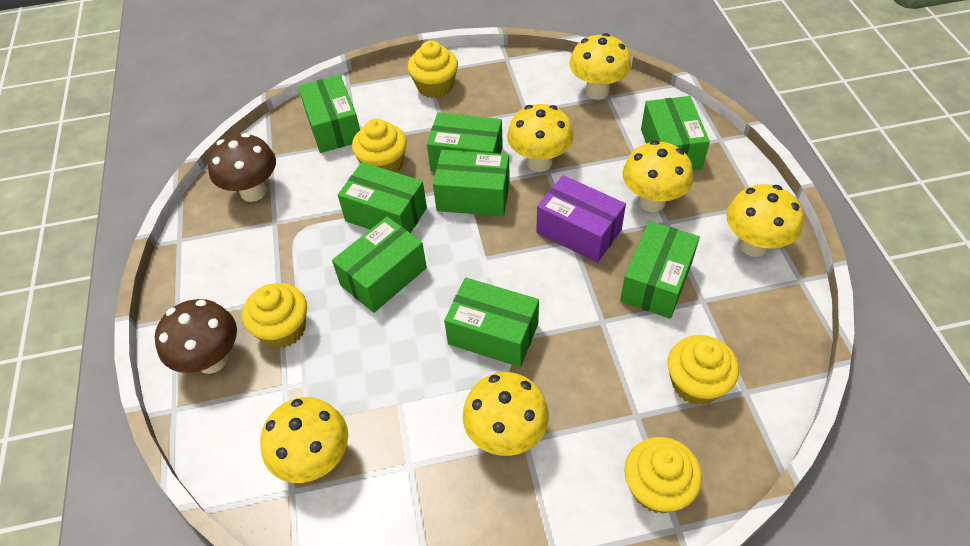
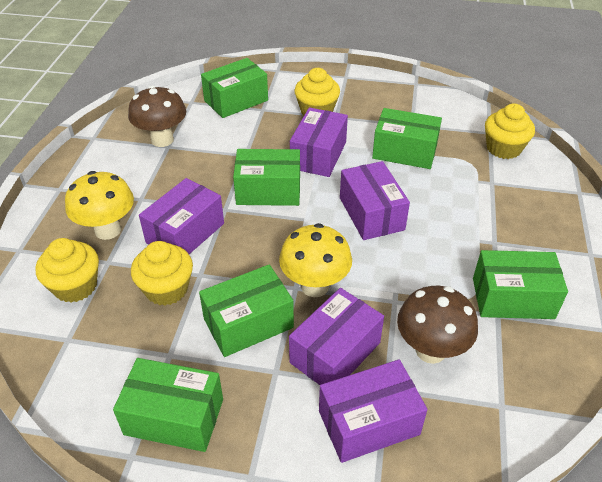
green box: [298,75,360,153] [332,216,427,313] [338,162,427,233] [427,113,503,172] [433,150,510,216] [444,278,539,367] [620,221,700,319] [641,96,710,170] = 8 -> [113,358,223,452] [199,265,294,357] [201,58,268,118] [233,149,300,206] [372,108,442,169] [473,250,568,319] = 6
purple box: [536,175,626,263] = 1 -> [139,178,224,254] [289,288,384,385] [290,107,348,177] [319,359,428,463] [340,161,410,240] = 5
yellow cupcake: [242,283,307,348] [352,118,407,173] [408,40,458,98] [624,437,702,513] [668,335,739,405] = 5 -> [36,238,99,303] [131,241,193,306] [294,68,340,116] [485,104,535,159] = 4
yellow mushroom: [260,397,348,483] [462,372,549,456] [507,104,573,172] [570,33,631,100] [623,141,693,212] [726,184,803,257] = 6 -> [65,171,134,240] [279,223,352,297] = 2

